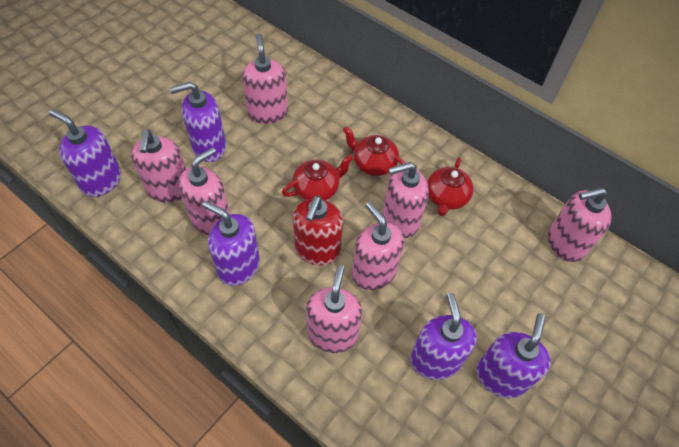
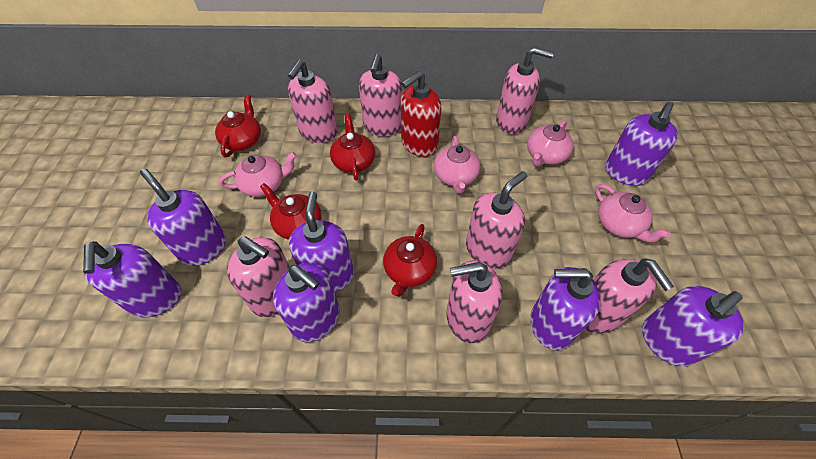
pink teapot: none = 0 -> [219,152,297,197] [434,136,480,194] [527,120,573,167] [595,184,671,243] = 4
purple soap dispenser: [49,109,121,197] [169,82,226,162] [202,201,260,286] [410,293,477,380] [476,313,551,398] = 5 -> [83,241,181,317] [140,168,226,266] [273,263,340,342] [289,191,354,292] [530,267,600,350] [605,102,678,186] [642,286,744,367] = 7
red teapot: [282,154,354,200] [343,126,405,176] [427,157,474,216] = 3 -> [215,94,261,157] [260,183,321,240] [330,114,375,180] [383,224,437,297] = 4

